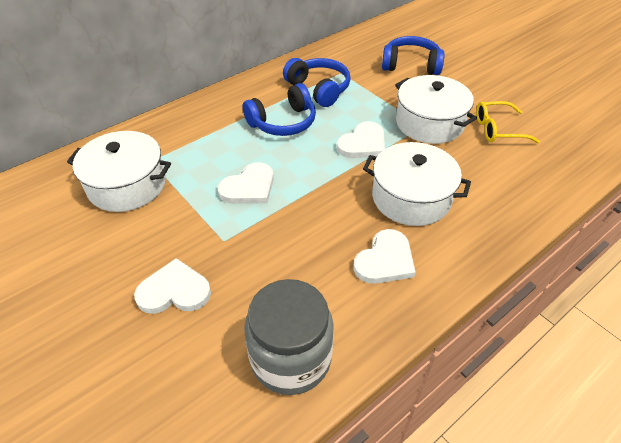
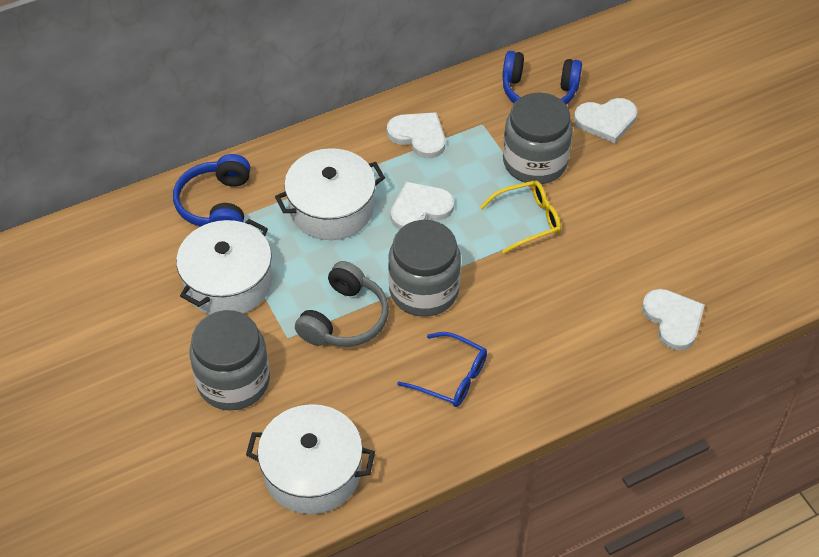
blue glasses: none = 0 -> [397,332,487,407] = 1
blue headphones: [243,83,316,136] [283,58,351,107] [382,36,445,75] = 3 -> [173,154,250,227] [502,51,582,105] = 2
grey headphones: none = 0 -> [295,261,389,347] = 1
grey jar: [244,279,334,395] = 1 -> [189,310,270,410] [388,220,461,317] [503,93,573,184] = 3

